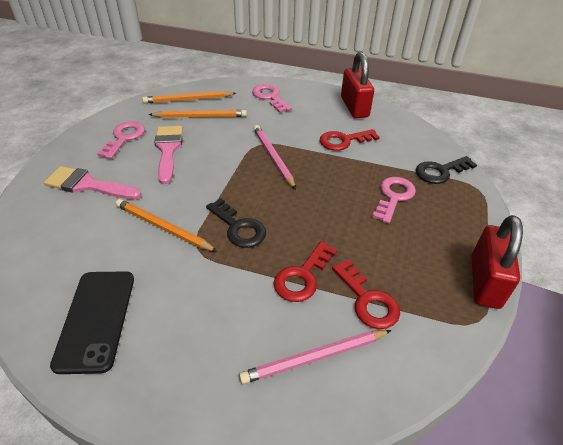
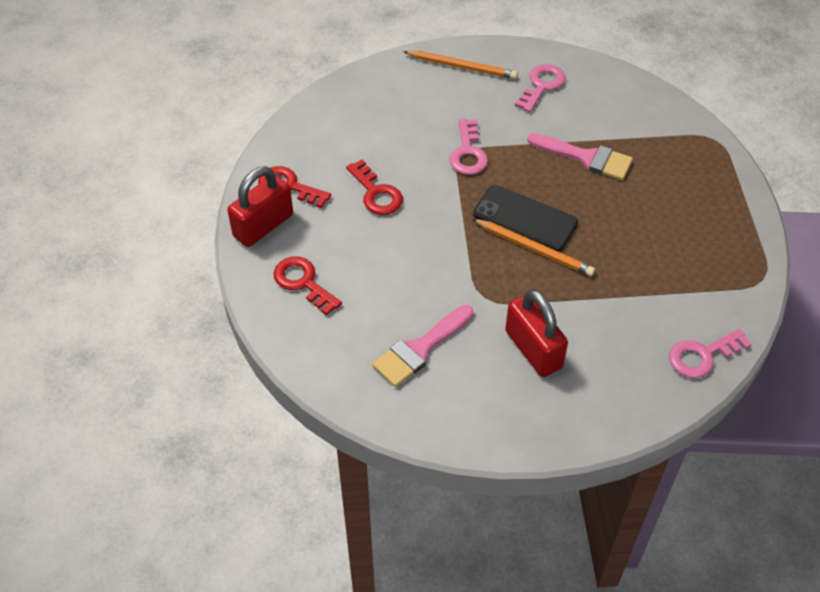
black key: [206,198,266,248] [416,156,477,184] = 2 -> none = 0
orange pencil: [116,199,218,252] [142,91,236,103] [148,110,247,118] = 3 -> [403,51,518,79] [473,219,595,276] = 2
pink pencil: [239,330,392,384] [253,125,296,189] = 2 -> none = 0

